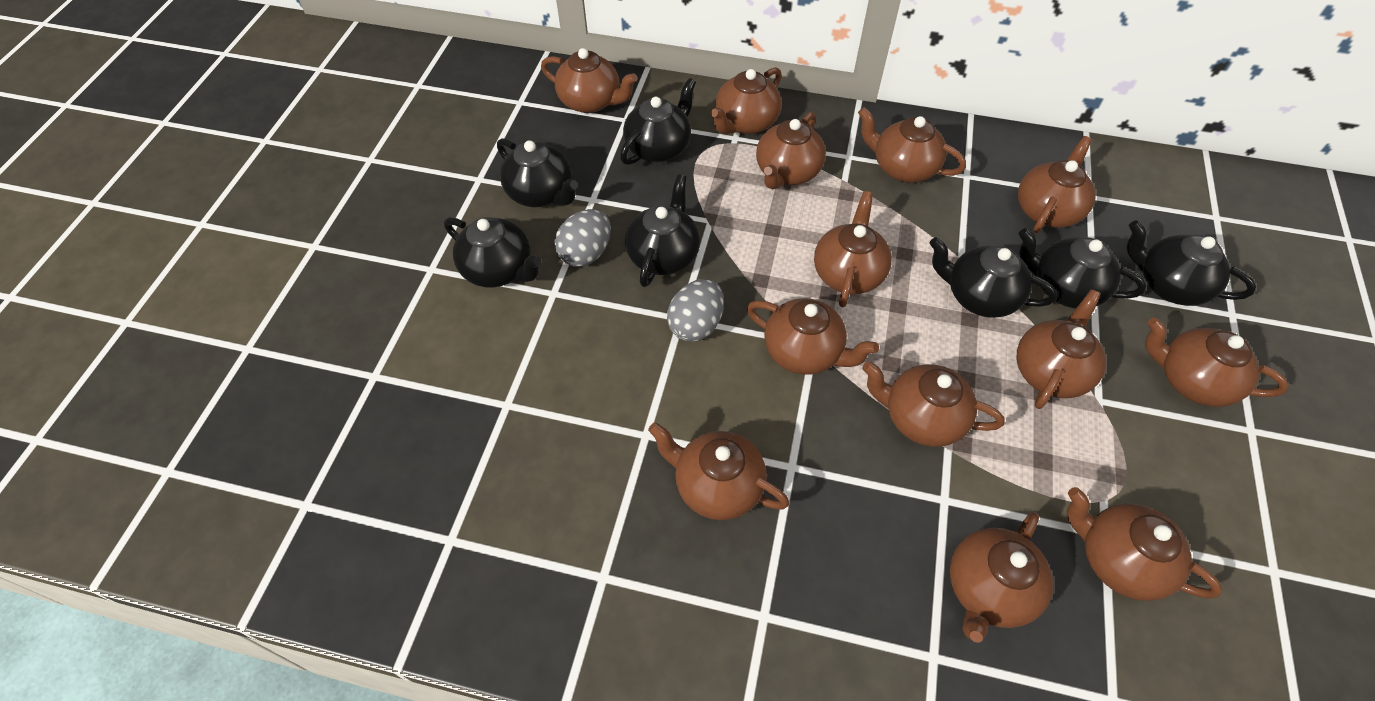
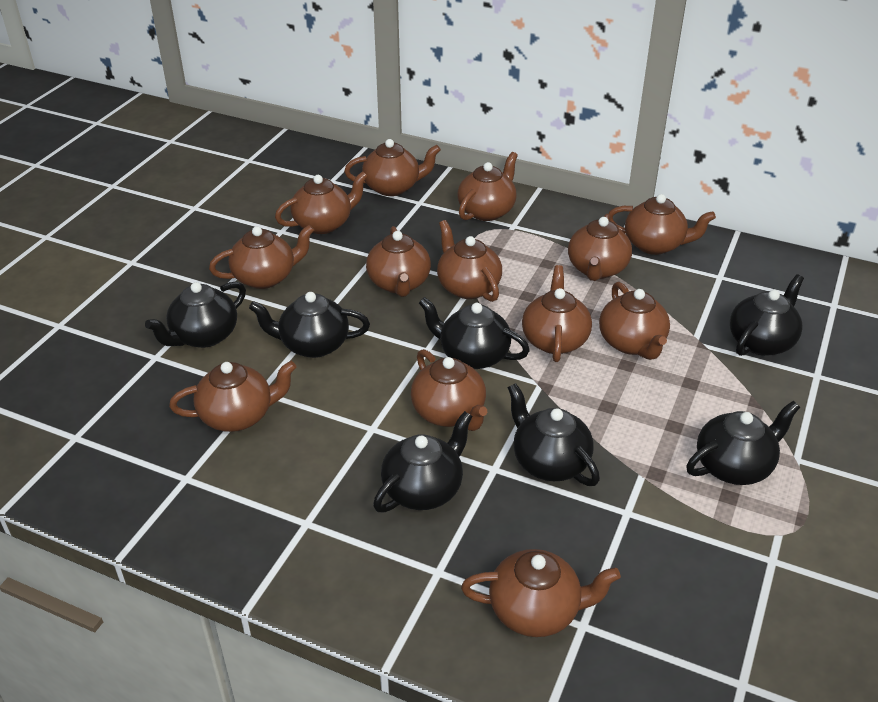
grey egg: [554,209,611,267] [667,279,724,342] = 2 -> none = 0

